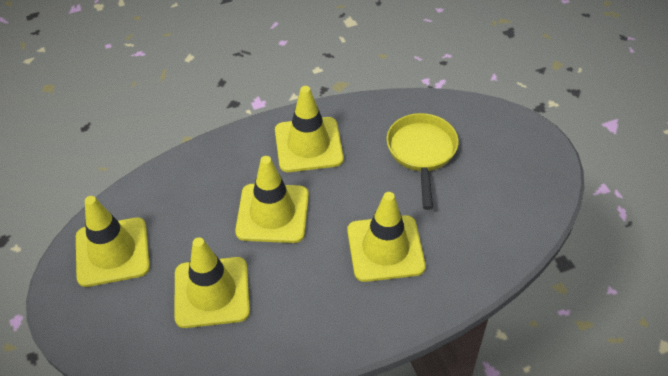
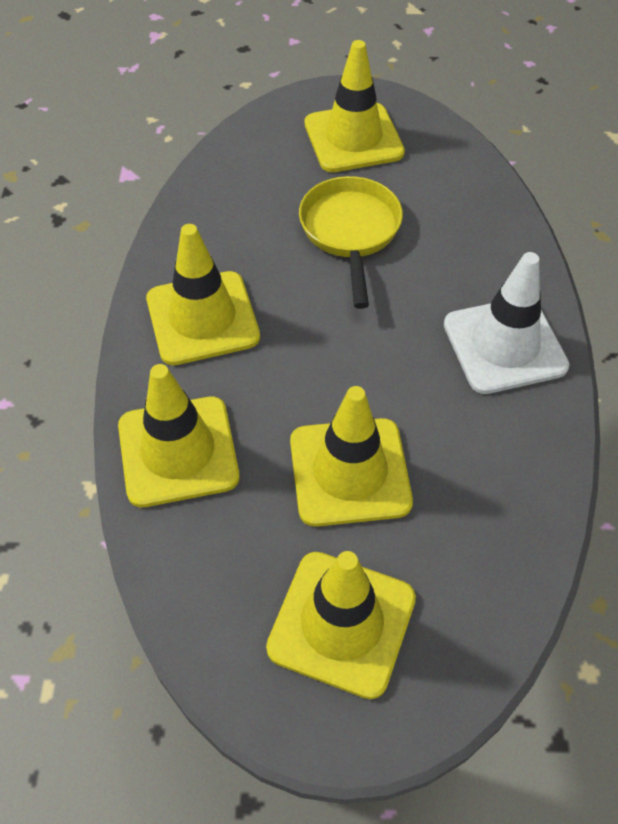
white traffic cone: none = 0 -> [444,252,570,394] = 1

